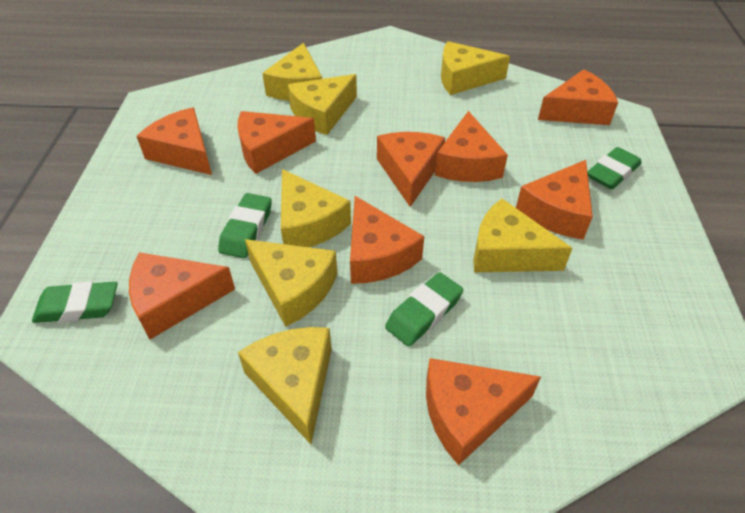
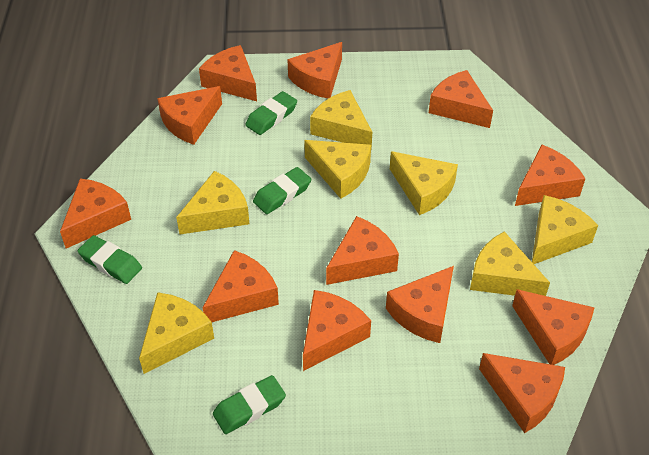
orange cheese: [129,252,235,339] [137,107,212,175] [237,111,316,174] [350,196,424,284] [377,132,445,207] [426,358,541,465] [435,111,508,182] [516,160,593,240] [538,69,618,125] = 9 -> [60,178,131,249] [157,86,222,145] [199,45,257,101] [202,250,279,322] [287,42,342,99] [303,290,371,371] [326,216,399,285] [386,266,454,343] [429,70,493,128] [479,353,565,433] [512,289,595,365] [515,145,585,206] = 12

